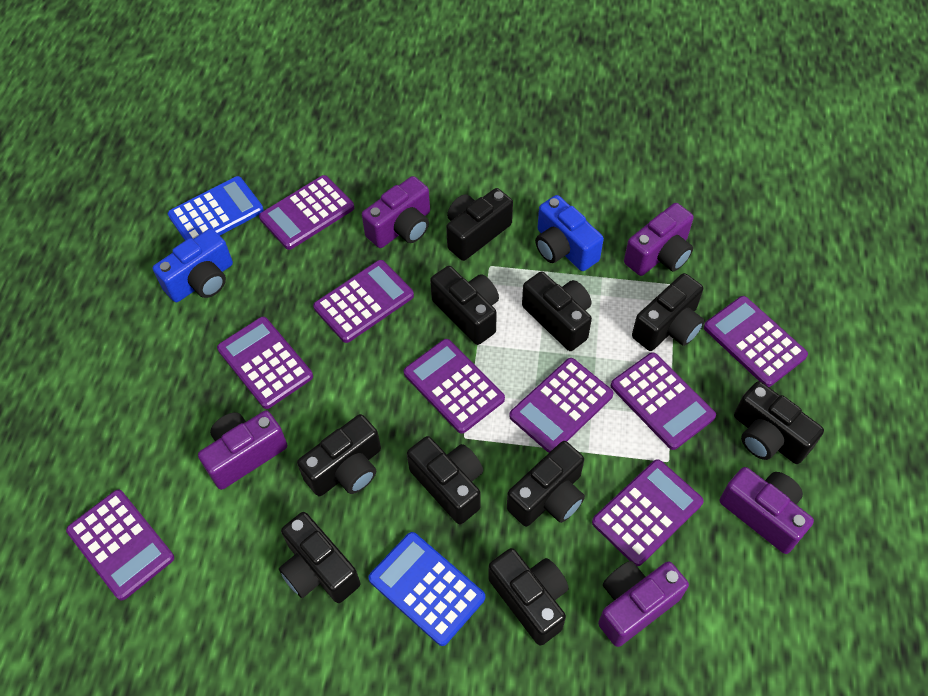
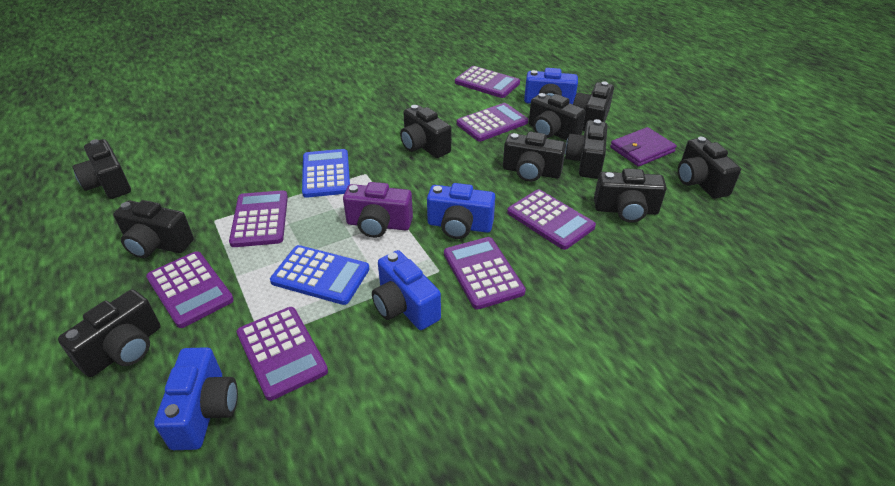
blue camera: [153,228,233,302] [535,195,604,271] = 2 -> [154,347,238,450] [372,250,441,330] [427,183,495,239] [524,68,578,104] = 4
purple calculator: [66,489,174,601] [217,317,313,409] [259,175,354,250] [313,260,414,343] [404,339,505,434] [509,358,614,453] [592,459,704,566] [611,352,716,450] [704,296,808,387] = 9 -> [146,251,234,328] [229,190,288,247] [237,307,328,401] [444,237,526,310] [455,66,520,98] [457,103,529,141] [507,189,596,250] = 7
purple camera: [198,410,287,490] [362,176,430,248] [598,561,689,647] [624,203,694,276] [719,467,814,554] = 5 -> [343,182,413,238] = 1
purple wallet: none = 0 -> [610,127,677,167] = 1

